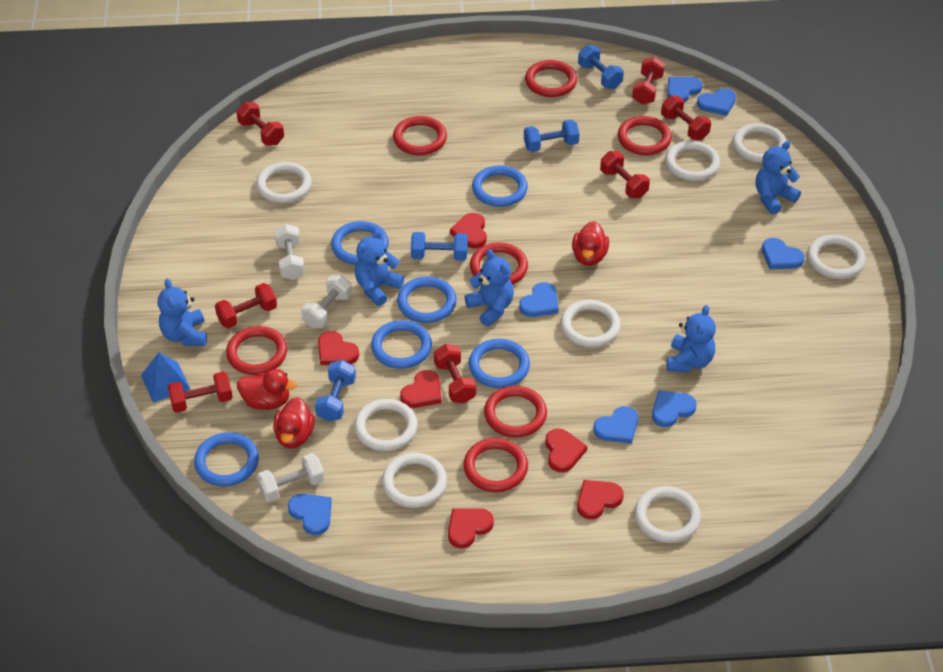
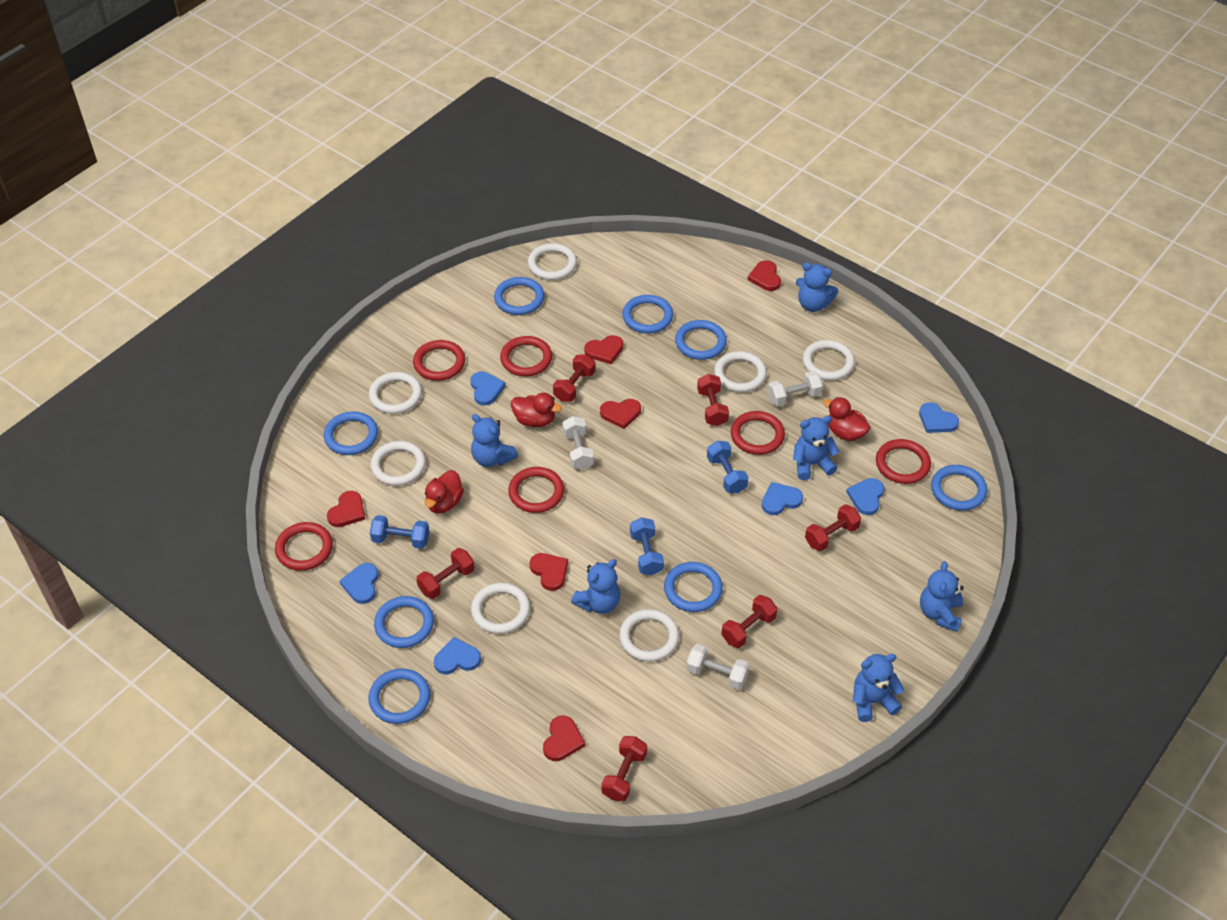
blue dumbbell: [315,360,356,422] [411,232,468,261] [524,120,580,152] [578,45,624,89] = 4 -> [370,515,429,549] [630,517,664,575] [707,441,749,493] = 3
blue heart: [288,494,332,535] [519,282,559,317] [593,406,638,444] [652,390,697,427] [667,77,702,102] [697,88,736,116] [762,238,805,269] = 7 -> [340,563,379,604] [434,637,481,674] [471,372,506,405] [762,482,803,515] [846,478,884,515] [919,402,959,433] = 6
blue pyramid: [141,352,190,403] = 1 -> none = 0
blue ring: [194,432,259,487] [331,221,389,265] [371,320,432,369] [397,277,457,323] [469,339,530,388] [472,165,528,207] = 6 -> [324,411,378,455] [368,668,430,724] [374,596,434,648] [494,277,544,315] [622,295,673,333] [664,562,723,612] [675,320,727,360] [931,465,987,511] = 8
blue teddy bear: [158,279,207,346] [355,229,404,306] [465,249,514,327] [667,305,716,372] [756,141,801,214] = 5 -> [471,414,518,467] [571,559,620,614] [793,416,840,480] [796,263,838,312] [853,654,904,722] [920,561,964,632] = 6
red dumbbell: [168,372,233,413] [215,283,277,329] [237,102,284,146] [434,344,476,403] [600,151,650,198] [632,56,665,105] [661,96,711,140] = 7 -> [416,548,475,599] [553,354,596,402] [601,736,647,801] [697,374,729,426] [721,595,777,648] [805,504,861,551] = 6
red ring: [226,326,287,375] [393,116,447,155] [463,438,528,492] [470,243,528,285] [484,386,547,437] [525,60,577,97] [618,116,672,155] = 7 -> [275,522,333,571] [413,340,465,381] [500,336,552,376] [508,467,564,513] [731,411,785,455] [876,439,931,484] = 6
white ring: [256,162,312,203] [354,399,418,451] [382,453,447,508] [560,300,621,347] [634,486,701,543] [665,141,720,181] [733,123,786,163] [807,235,866,279] = 8 -> [369,372,422,414] [371,441,426,486] [471,583,530,634] [528,243,577,280] [619,609,679,662] [714,351,767,392] [802,340,855,380] = 7

